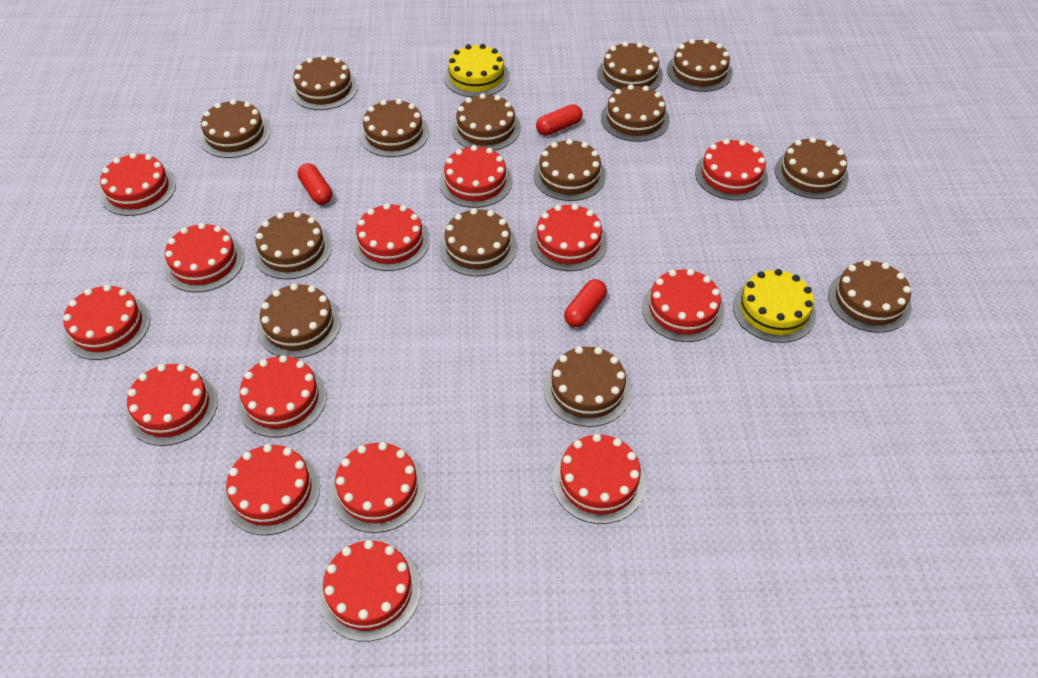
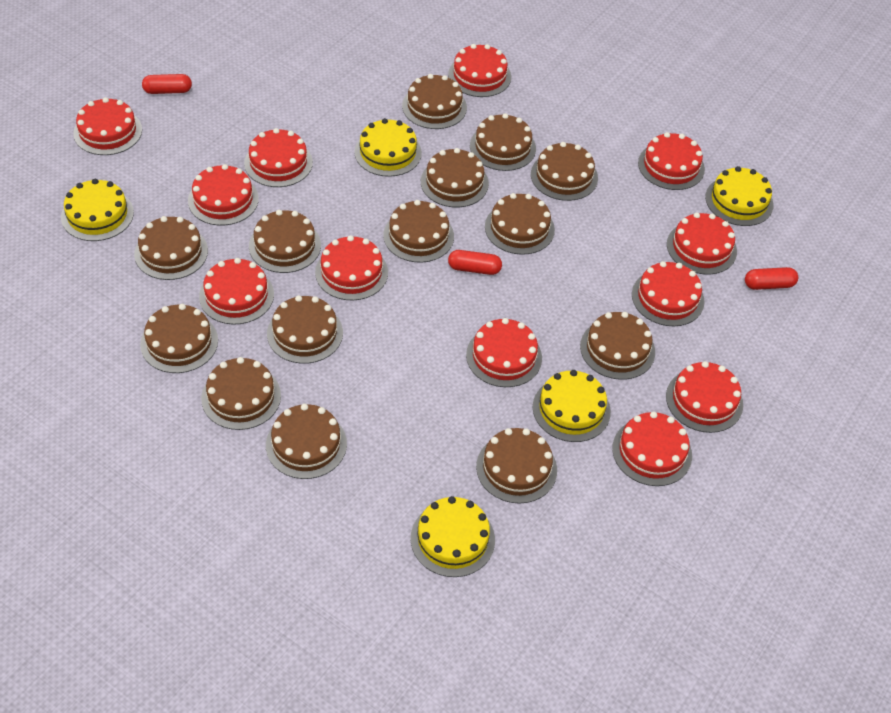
red cake: [63,285,150,360] [100,153,176,216] [126,364,218,446] [164,223,244,292] [224,444,320,535] [237,355,327,437] [318,540,421,642] [331,442,426,533] [352,203,430,271] [439,145,512,208] [530,204,607,271] [552,434,646,524] [642,269,725,342] [695,139,768,201] = 14 -> [73,97,142,155] [188,164,259,226] [199,258,274,324] [244,128,313,187] [315,235,388,300] [448,44,511,97] [466,318,542,387] [612,411,692,486] [632,261,705,326] [638,132,705,190] [666,361,743,433] [667,212,737,274] = 12
yellow cake: [444,44,509,97] [733,269,816,343] = 2 -> [61,179,134,241] [354,118,422,177] [411,496,495,577] [533,370,611,442] [705,166,774,226] = 5

